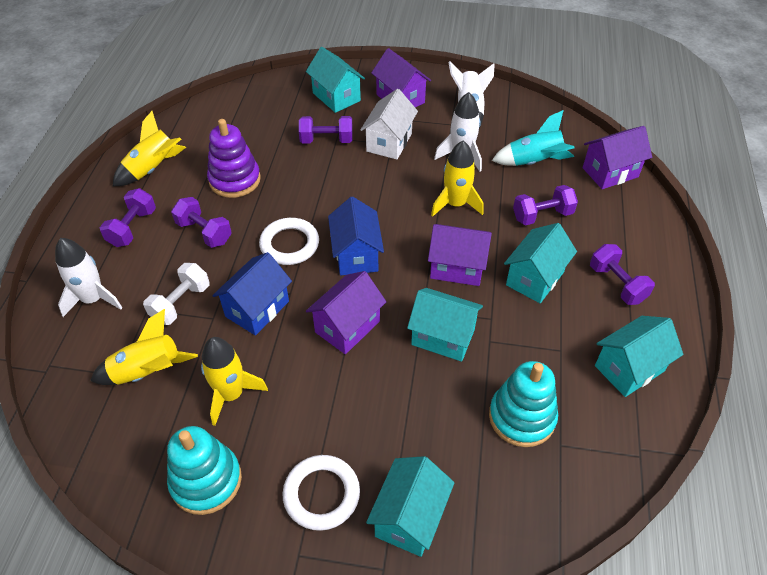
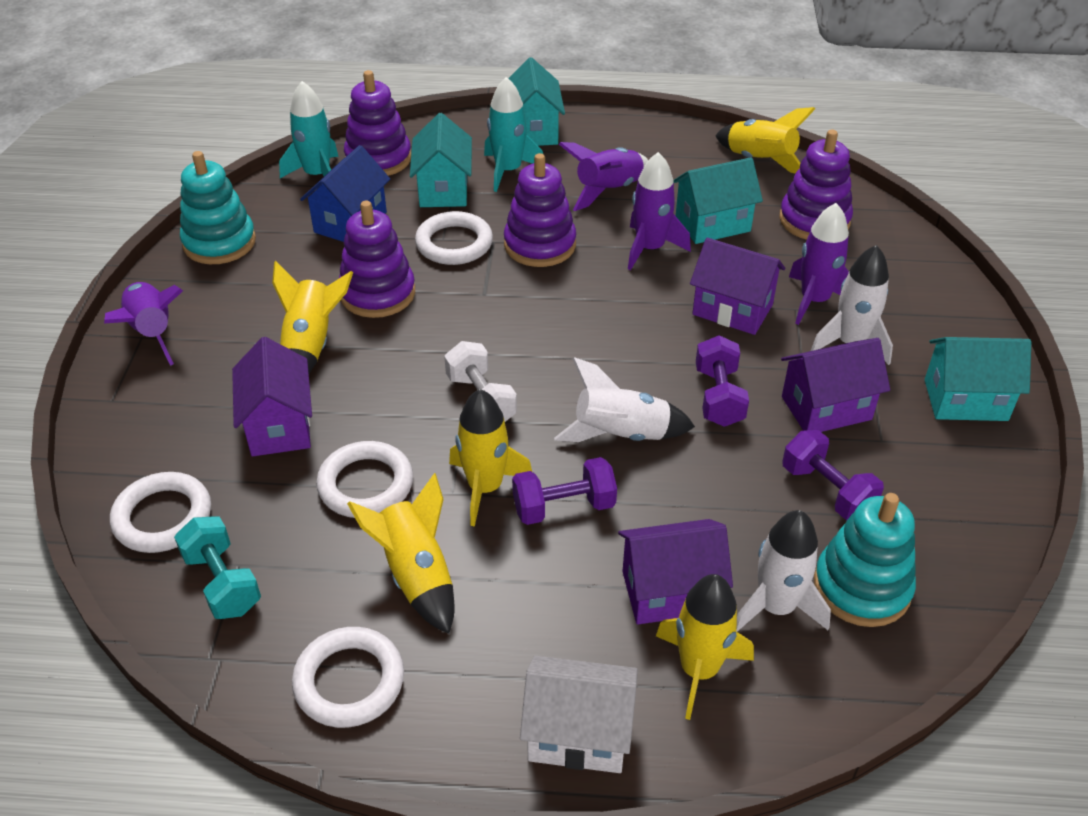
blue house: [213,252,292,336] [328,197,384,275] = 2 -> [300,145,390,242] = 1
purple dumbbell: [99,188,156,247] [171,197,232,248] [299,116,353,143] [513,185,578,225] [590,244,655,305] = 5 -> [512,457,617,525] [696,335,749,427] [782,430,884,520] = 3
purple rocket: none = 0 -> [104,282,183,366] [559,142,648,211] [628,152,691,270] [789,203,849,325] = 4
purple stacking toy: [207,119,261,198] = 1 -> [339,201,415,318] [344,70,411,176] [504,153,576,267] [779,130,853,240] = 4
turquoise dumbbell: none = 0 -> [174,516,261,619] = 1
turquoise house: [306,47,365,113] [366,456,455,557] [407,288,483,362] [504,223,577,303] [595,316,683,397] = 5 -> [410,113,472,207] [508,57,565,146] [673,157,763,244] [925,337,1031,421] = 4
turquoise rocket: [492,110,574,166] = 1 -> [279,81,339,178] [484,77,543,192] = 2
white ring: [259,218,319,265] [282,455,360,531] = 2 -> [110,472,211,553] [292,627,404,728] [316,441,413,518] [415,211,493,265] = 4
yellow rocket: [90,309,198,385] [112,111,186,187] [201,337,268,426] [431,141,484,217] = 4 -> [272,261,353,373] [347,473,455,634] [449,389,532,526] [656,574,754,720] [715,107,815,174] = 5

